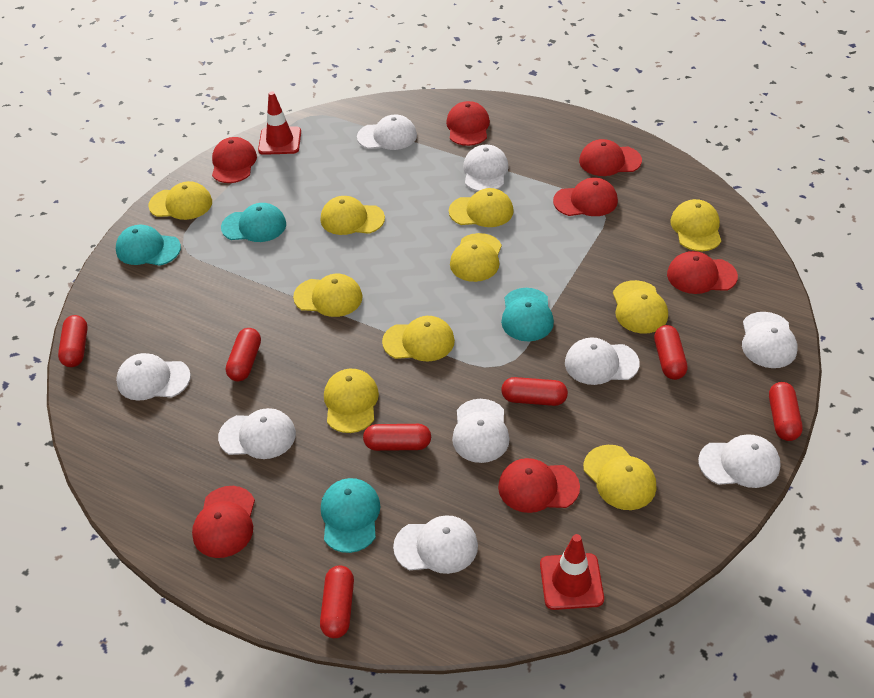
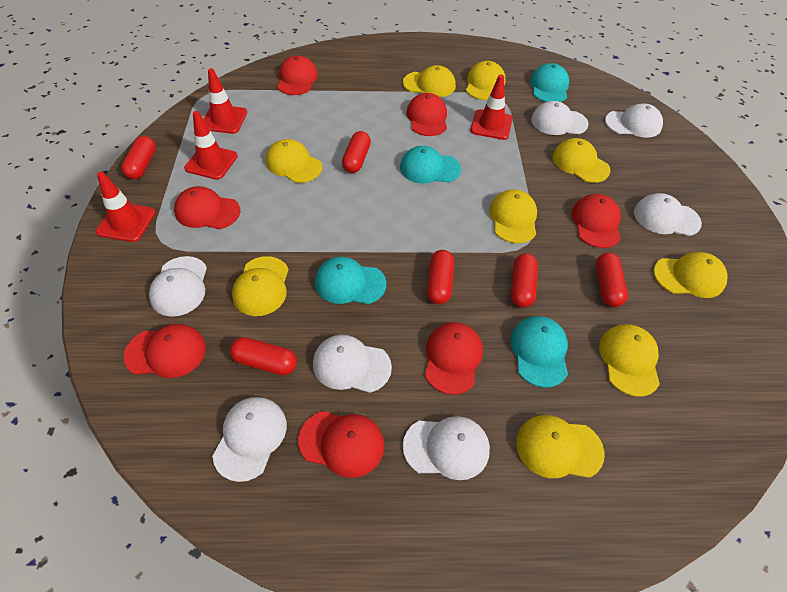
red capsule: [58,315,88,367] [226,328,261,381] [320,565,354,638] [363,424,431,451] [501,377,568,406] [654,325,688,380] [769,382,803,441] = 7 -> [121,136,156,179] [230,337,297,375] [342,131,371,173] [427,250,454,304] [511,253,538,308] [596,252,628,307] = 6
red traffic cone: [258,91,301,155] [540,534,604,610] = 2 -> [96,172,155,242] [184,111,238,180] [203,68,247,134] [470,75,513,140] = 4
white cap: [116,353,191,401] [218,408,296,459] [357,115,417,150] [393,515,478,574] [452,399,510,463] [463,145,509,191] [565,337,640,385] [698,434,781,488] [742,312,797,368] = 9 -> [149,256,207,317] [212,397,287,482] [313,335,392,393] [403,416,490,480] [531,101,588,135] [605,104,663,138] [634,193,702,236] = 7
yellow cap: [148,181,212,220] [293,274,363,317] [321,196,385,235] [324,369,379,433] [382,316,455,361] [449,188,514,227] [450,233,502,282] [583,445,656,510] [613,280,668,333] [670,199,721,251] = 10 -> [232,256,289,316] [266,139,322,183] [403,65,456,97] [466,61,506,100] [489,189,537,244] [516,415,605,478] [553,138,610,183] [599,324,660,397] [653,252,728,298] = 9

